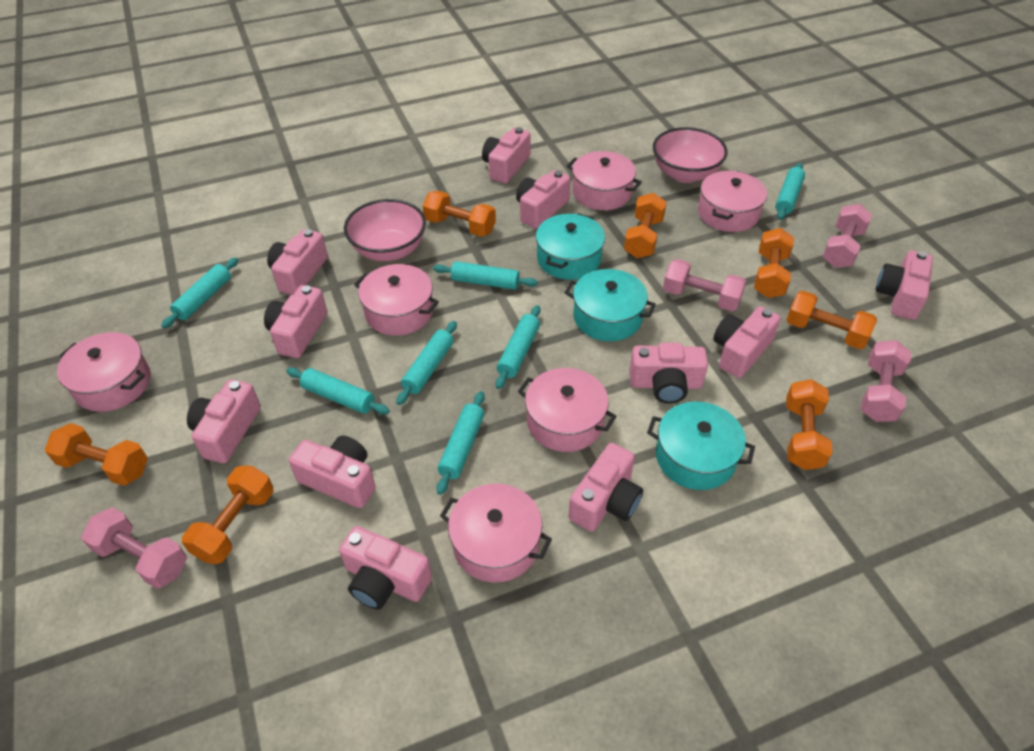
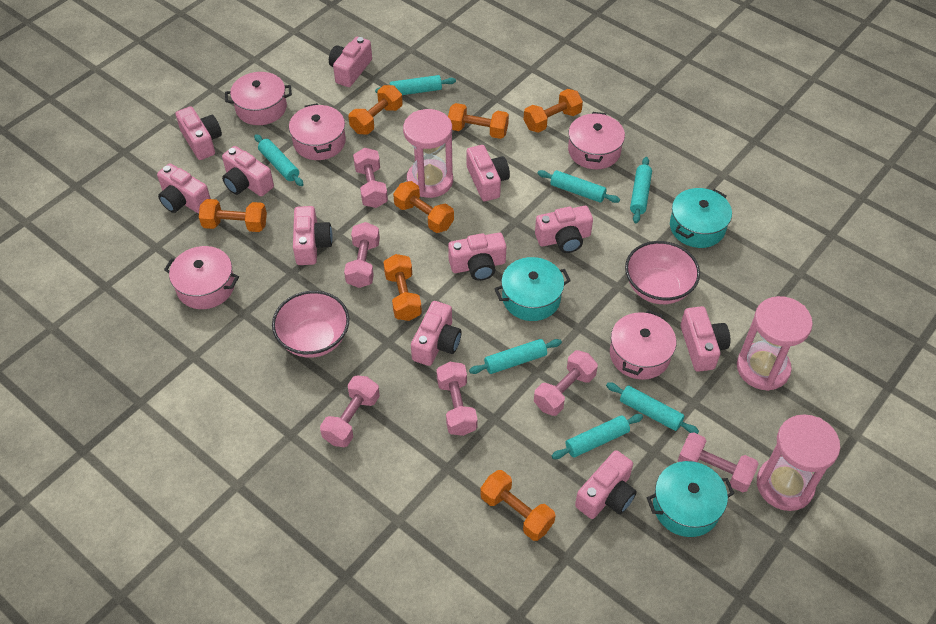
pink dumbbell: [81,507,187,589] [663,259,746,311] [822,204,872,268] [861,340,912,422] = 4 -> [320,376,380,447] [344,222,380,288] [353,148,388,208] [437,362,478,436] [534,350,598,416] [678,432,759,492] = 6
pink hourglass: none = 0 -> [403,109,453,198] [737,296,813,391] [757,414,840,511] = 3
pink pot: [57,332,150,412] [354,264,439,336] [440,484,552,583] [518,368,616,452] [567,151,642,210] [698,171,767,232] = 6 -> [164,246,239,309] [225,72,292,125] [289,103,346,160] [568,112,625,169] [610,310,676,380] = 5

